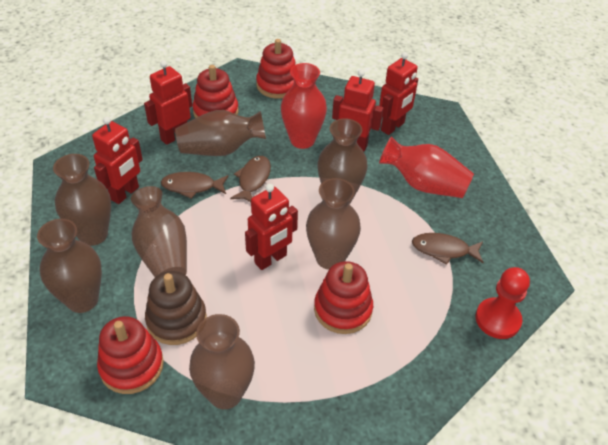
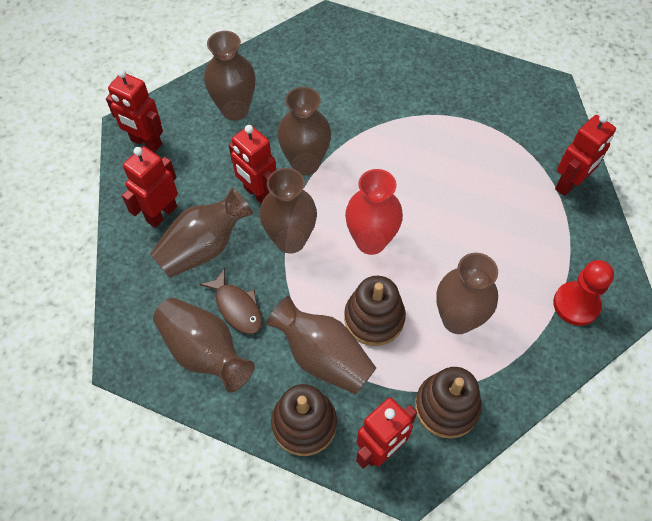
brown fish: [161,172,229,199] [230,156,271,202] [412,233,484,265] = 3 -> [200,268,262,334] = 1
brown stacking toy: [145,271,207,345] = 1 -> [271,384,337,456] [344,276,406,346] [415,367,482,439] = 3
red stacking toy: [97,316,164,394] [193,65,239,118] [256,39,296,99] [314,261,373,334] = 4 -> none = 0
red vase: [281,63,327,149] [379,136,474,198] = 2 -> [345,169,403,255] = 1

